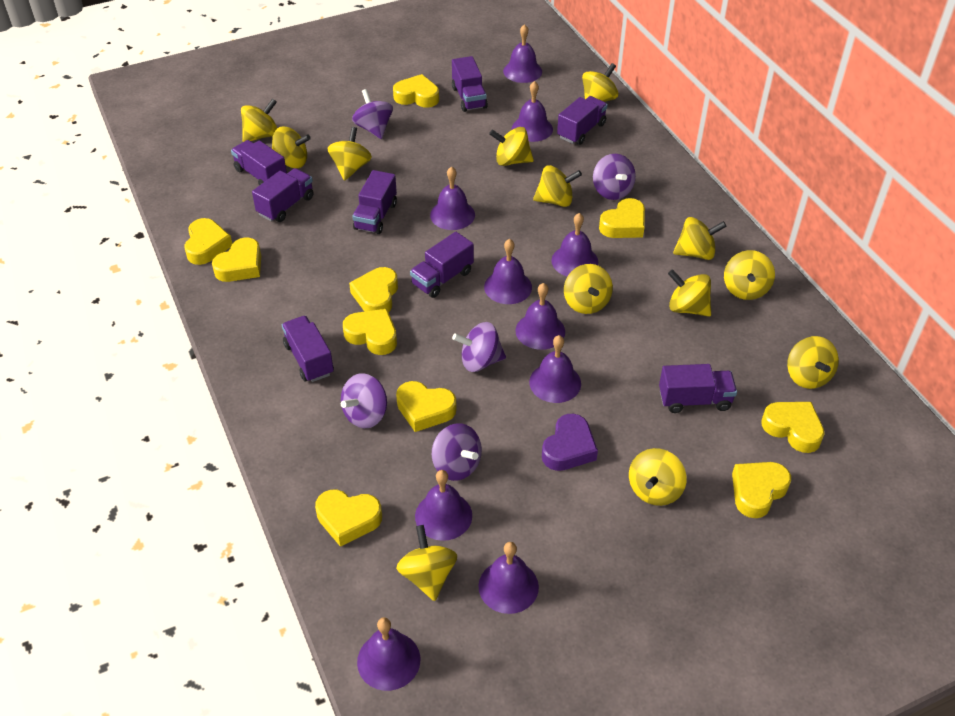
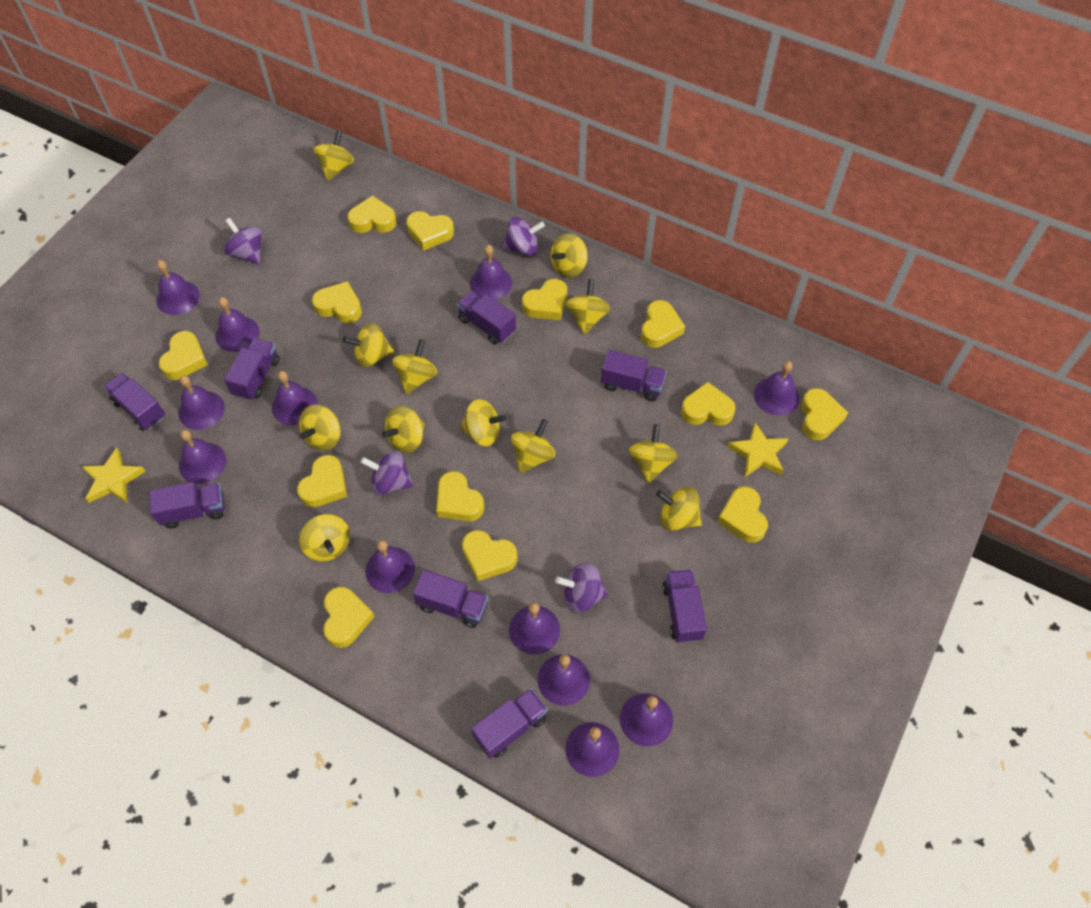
purple bell: [357,617,420,691] [415,470,472,541] [430,167,475,230] [478,542,539,614] [484,239,532,304] [503,24,542,83] [512,81,553,142] [515,283,565,350] [529,335,581,403] [551,213,598,276] = 10 -> [156,260,200,315] [178,375,225,430] [179,430,226,484] [215,297,259,352] [272,371,318,425] [365,540,415,593] [470,245,512,300] [509,602,560,655] [538,654,590,706] [565,722,620,777] [620,693,673,747] [754,361,799,416] = 12
purple heart: [542,414,598,471] = 1 -> none = 0
purple spinning top: [341,373,387,428] [352,89,393,139] [432,423,482,481] [452,322,506,372] [593,154,636,200] = 5 -> [224,218,262,264] [361,450,414,495] [502,217,545,256] [555,562,608,613] = 4
yellow heart: [184,218,232,265] [212,238,261,282] [315,489,382,547] [343,309,397,355] [349,267,398,312] [393,74,439,108] [396,381,457,432] [599,198,645,238] [732,462,791,518] [761,402,825,453] = 10 -> [159,331,208,380] [297,455,347,507] [312,281,362,323] [323,587,374,648] [347,196,397,233] [406,211,454,251] [436,471,484,521] [462,530,518,581] [522,279,567,320] [641,300,685,348] [681,382,736,426] [717,487,768,543] [801,388,848,440] = 13
yellow spinning top: [241,99,277,142] [272,126,311,168] [327,127,372,181] [396,525,457,601] [489,127,534,166] [533,165,582,207] [564,264,613,314] [582,63,618,102] [629,448,687,506] [668,269,711,317] [673,217,727,260] [724,250,775,300] [787,336,839,389] = 13 -> [299,405,341,451] [299,514,350,562] [313,130,354,181] [343,323,394,368] [382,406,425,453] [392,339,437,394] [460,399,506,446] [511,419,555,473] [551,233,588,278] [566,279,611,334] [629,424,677,483] [656,487,702,531] = 12
yellow star: none = 0 -> [82,448,146,503] [727,423,788,477] = 2

